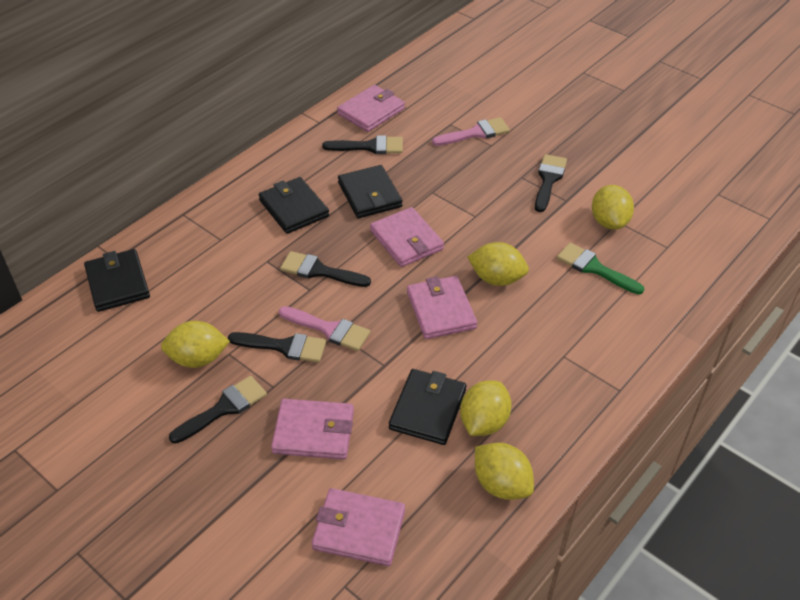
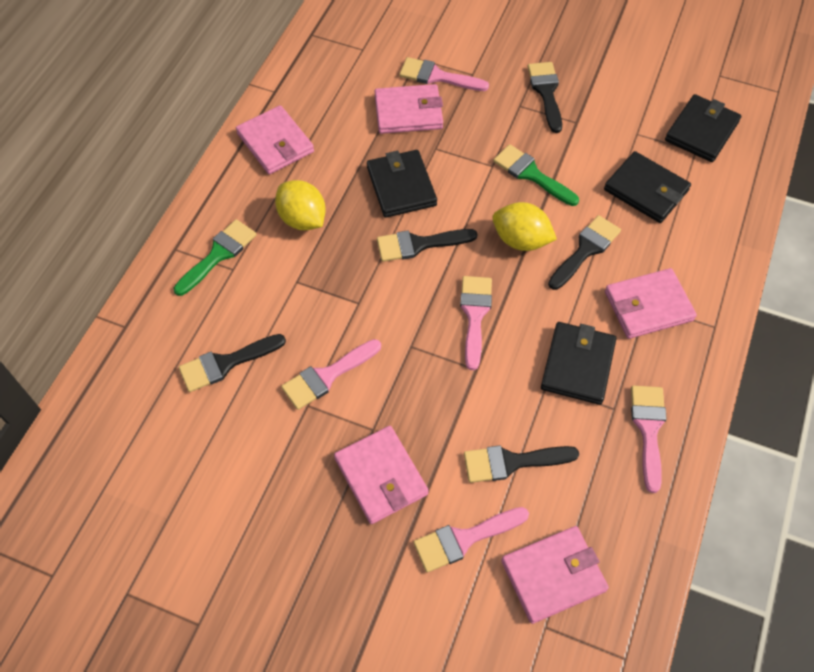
green brush: [557,243,644,294] = 1 -> [174,219,257,296] [493,144,579,206] = 2
pink brush: [279,306,370,351] [432,117,510,146] = 2 -> [281,339,381,410] [399,57,489,91] [413,507,529,573] [460,276,492,370] [631,386,667,493] = 5
yellow lemon: [161,321,230,368] [460,380,512,436] [467,242,529,286] [475,443,534,500] [592,185,634,230] = 5 -> [275,180,326,230] [492,202,557,251] = 2

